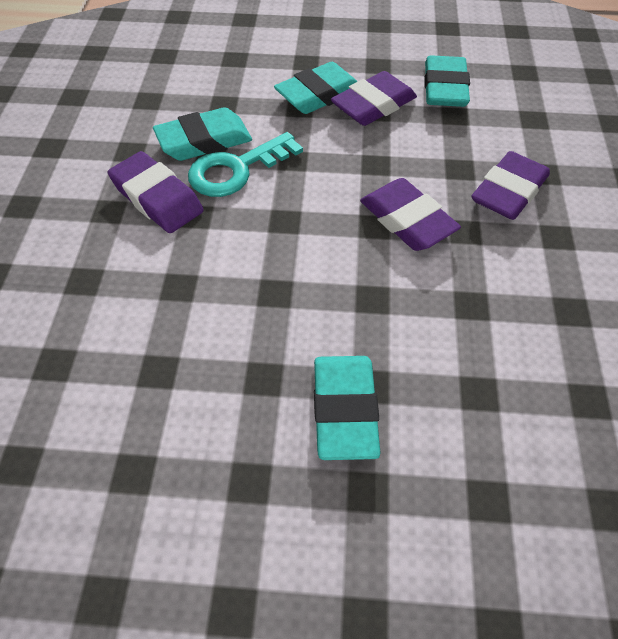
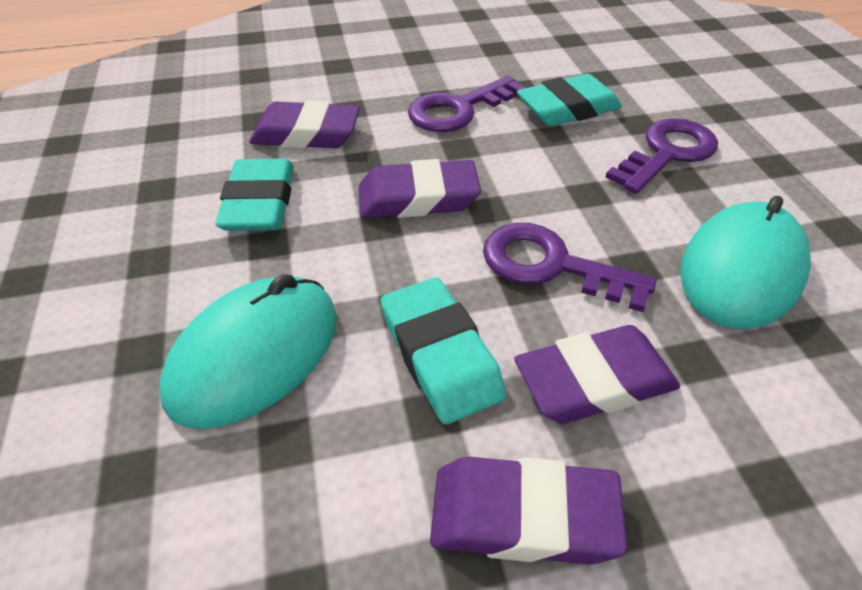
purple key: none = 0 -> [408,76,526,132] [483,223,657,312] [605,118,718,194] = 3
turquoise eraser: [153,107,252,161] [274,62,358,114] [314,356,381,460] [424,55,470,107] = 4 -> [215,158,294,231] [381,277,506,424] [517,74,622,126] = 3
turquoise key: [188,132,303,197] = 1 -> none = 0
turquoise mouse: none = 0 -> [159,274,337,429] [680,196,811,329] = 2

